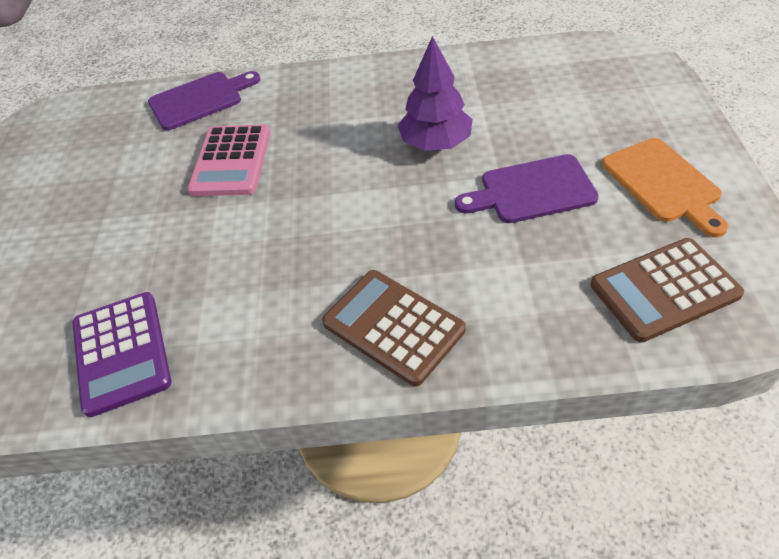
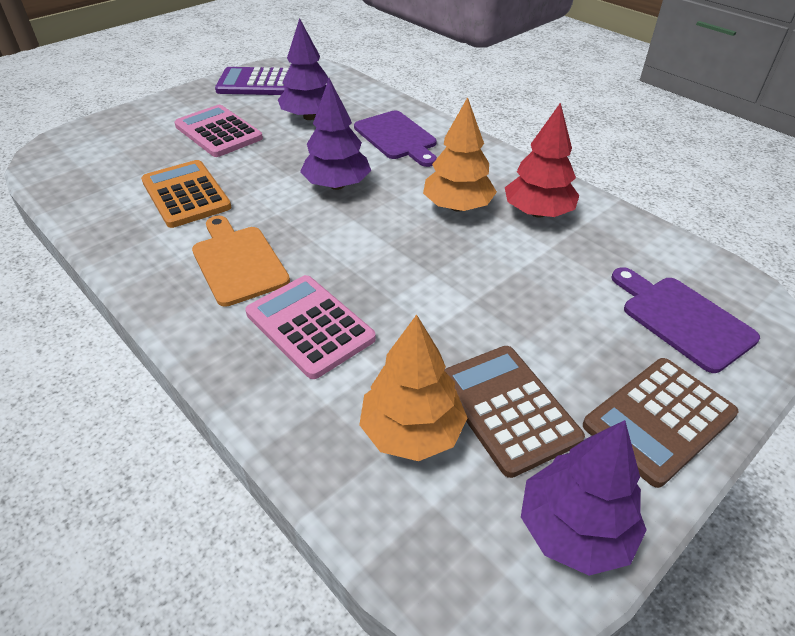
orange calculator: none = 0 -> [141,160,231,228] = 1
orange tree: none = 0 -> [359,315,467,461] [423,97,497,212] = 2
pink calculator: [188,124,270,196] = 1 -> [174,105,263,157] [245,275,376,379] = 2
purple tree: [398,36,473,151] = 1 -> [278,18,329,120] [300,78,371,190] [521,420,647,576] = 3
red tree: none = 0 -> [505,102,579,218] = 1

